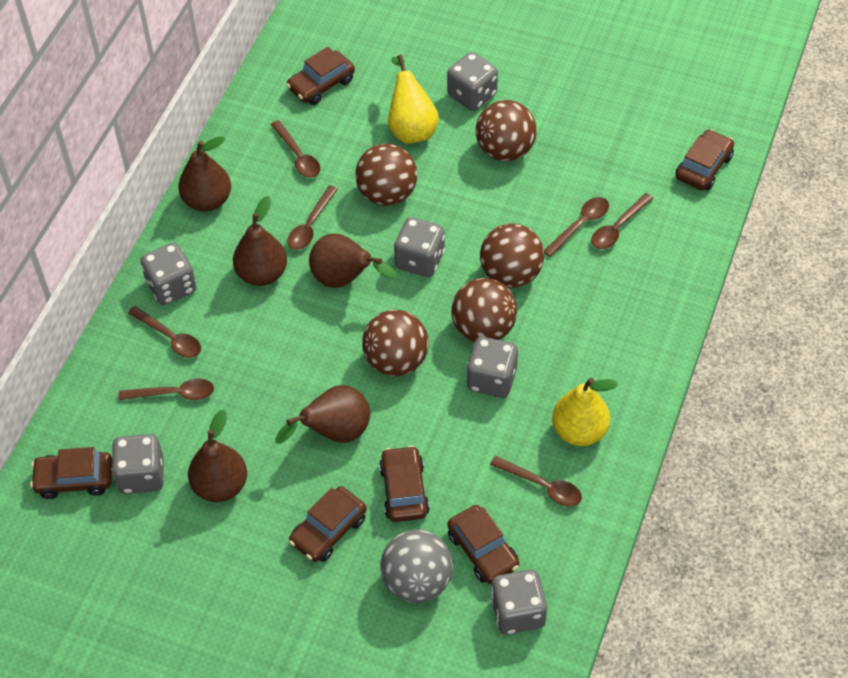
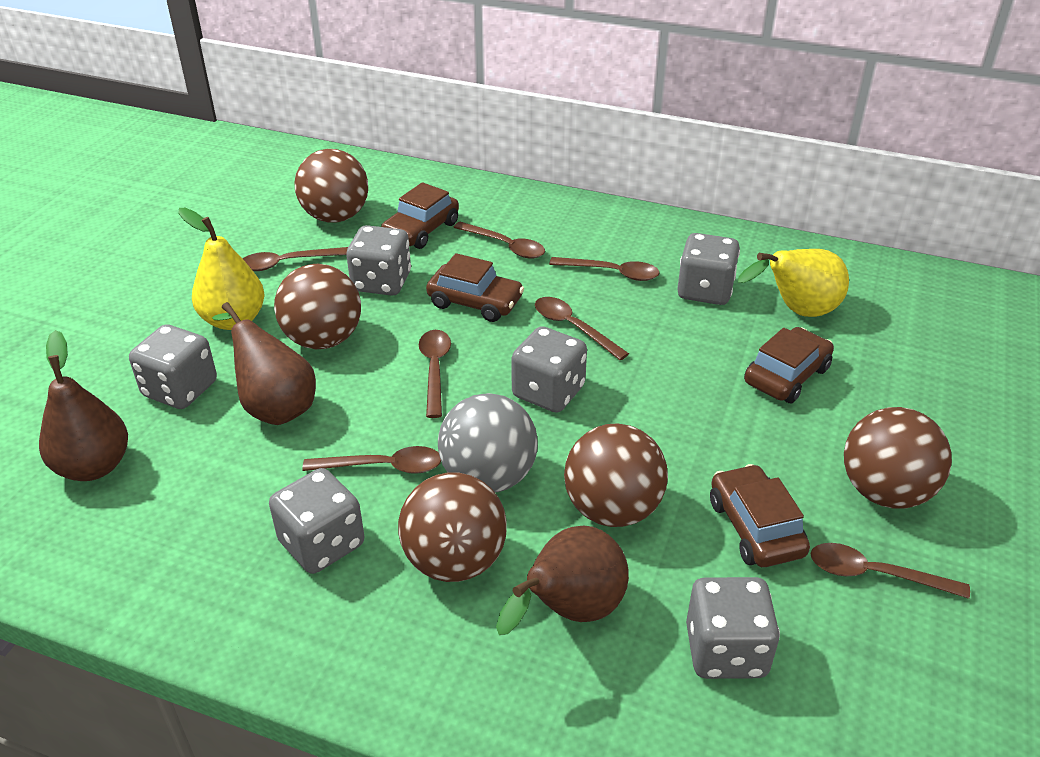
brown car: [30,447,112,499] [286,47,355,105] [289,486,367,562] [379,445,430,522] [447,505,519,584] [675,129,734,190] = 6 -> [381,182,459,249] [426,253,524,322] [710,464,810,567] [744,327,834,403] = 4
brown pear: [178,136,231,211] [188,409,247,502] [233,196,287,286] [275,385,370,444] [309,234,397,288] = 5 -> [39,330,128,481] [212,302,316,425] [496,526,629,635] = 3

